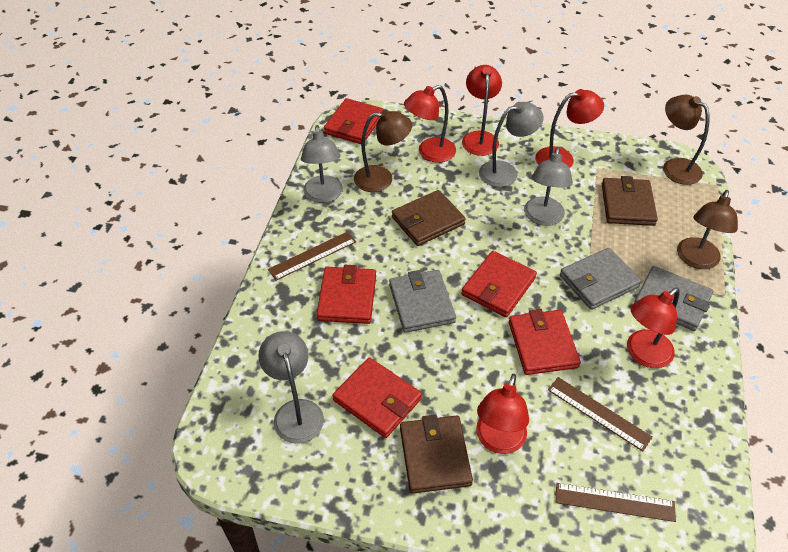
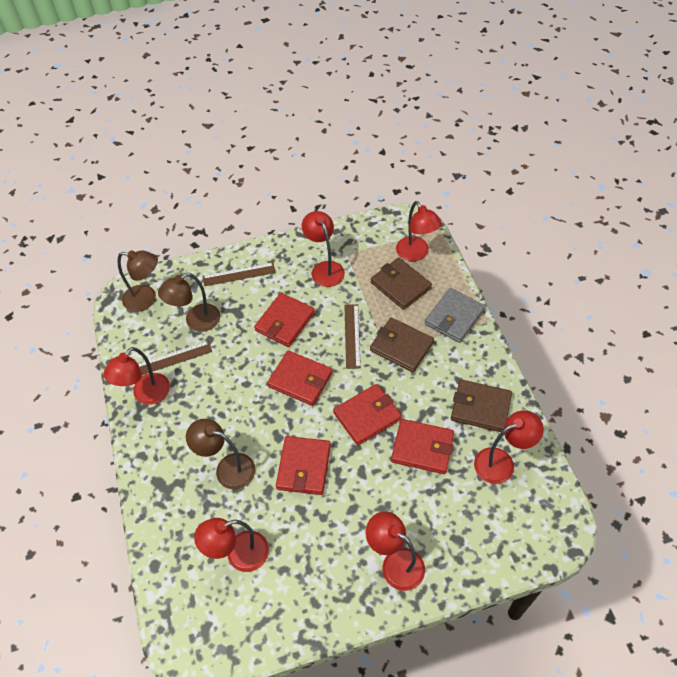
grey lamp: [258,331,324,444] [301,125,343,203] [479,102,544,187] [524,147,573,226] = 4 -> none = 0
grey wallet: [389,270,456,333] [560,248,641,310] [634,266,713,331] = 3 -> [425,288,485,343] = 1
red lamp: [404,85,456,163] [462,65,502,156] [476,374,529,454] [535,89,604,169] [627,288,680,368] = 5 -> [103,347,170,405] [194,518,269,572] [302,211,345,287] [366,511,425,591] [396,201,442,261] [474,410,544,484] = 6

